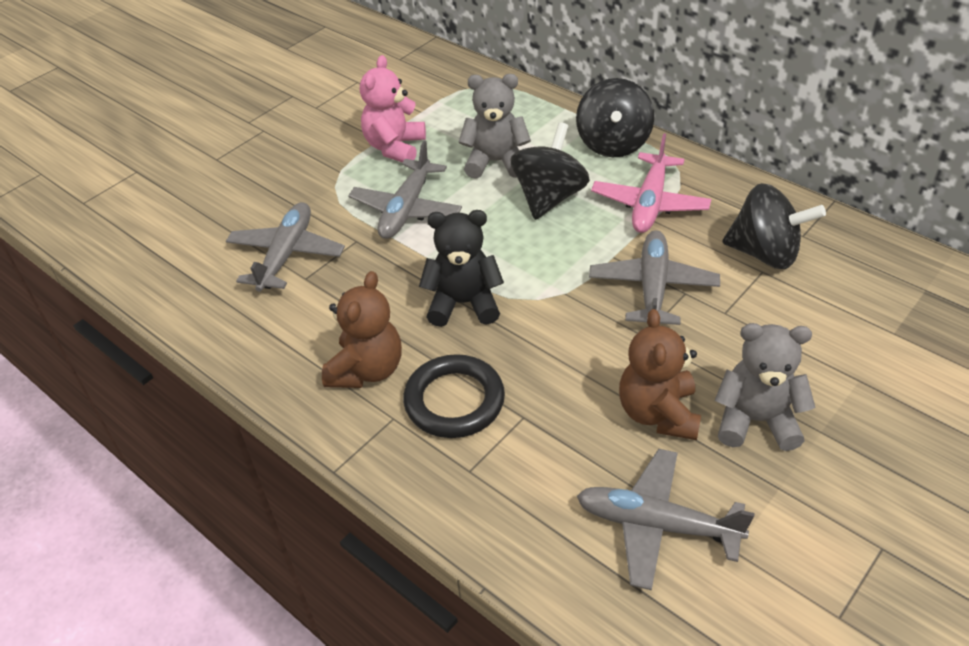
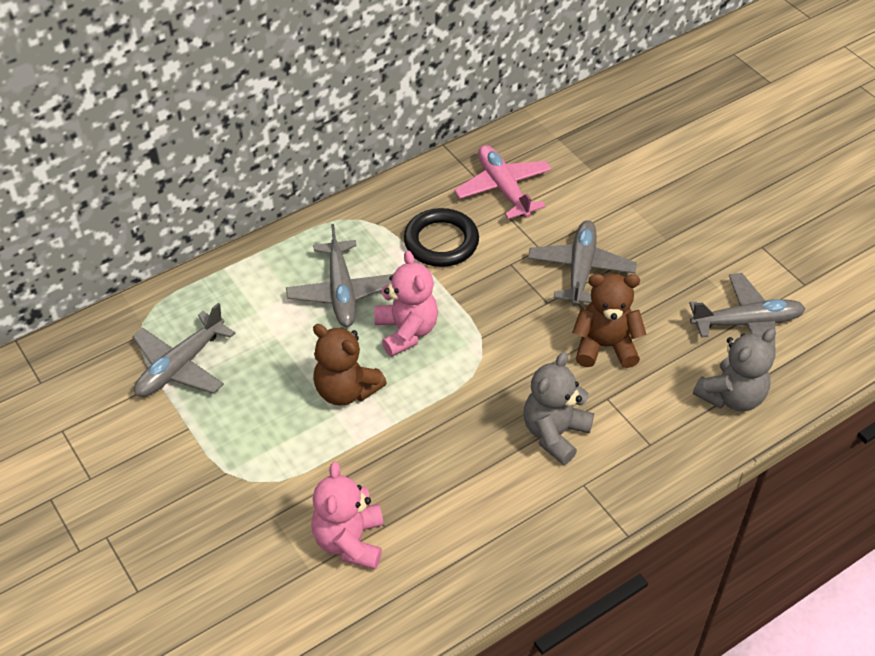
black spinning top: [511,122,590,220] [576,78,654,157] [722,183,826,269] = 3 -> none = 0
black teddy bear: [419,210,504,327] = 1 -> none = 0
pink teddy bear: [360,55,426,163] = 1 -> [311,462,383,569] [374,250,438,357] = 2

